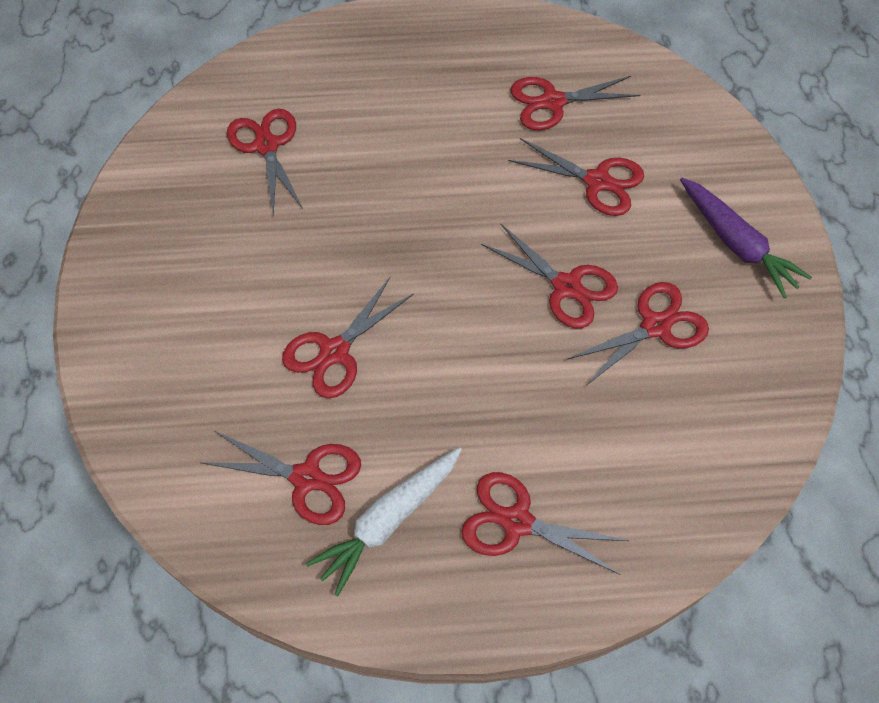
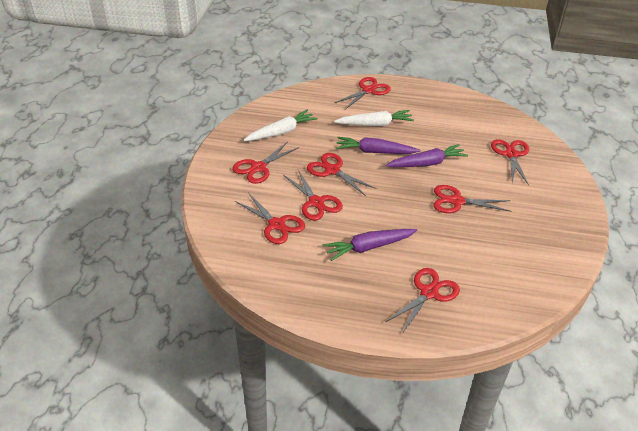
purple carrot: [680,178,812,298] = 1 -> [323,229,417,261] [336,137,420,154] [386,144,468,167] = 3
white carrot: [306,447,462,596] = 1 -> [243,110,318,141] [334,110,414,126] = 2

